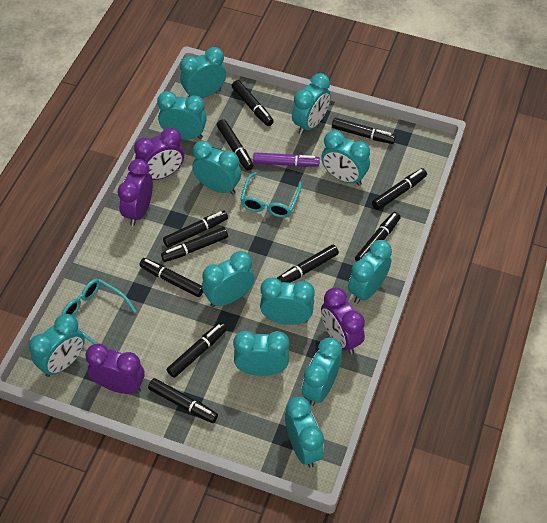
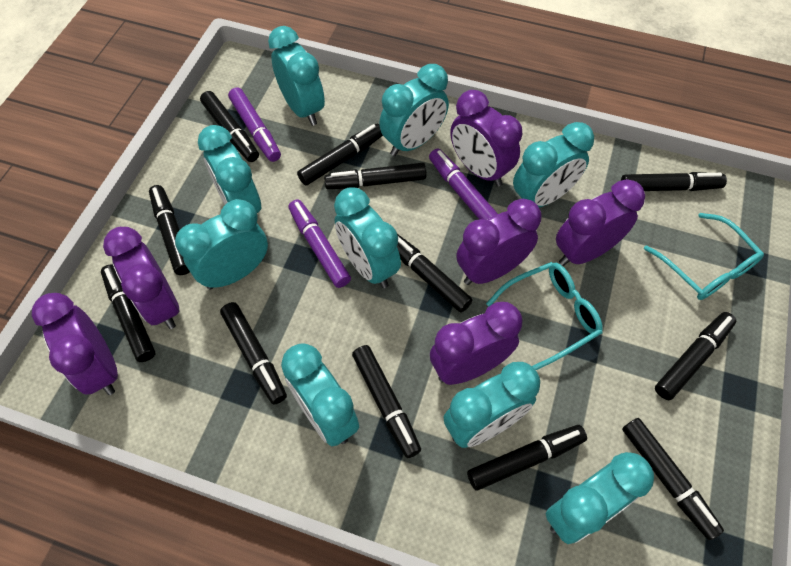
black marker: [139,258,203,297] [148,378,218,423] [161,227,228,262] [163,210,228,248] [167,322,227,378] [217,119,254,171] [232,80,274,126] [276,245,339,283] [332,118,396,144] [355,212,401,262] [372,168,427,210] = 11 -> [101,264,155,362] [149,185,190,275] [200,91,259,162] [220,302,287,405] [297,124,383,186] [324,163,427,189] [352,345,421,458] [397,234,473,313] [467,425,587,491] [621,172,727,191] [622,418,724,540] [655,312,736,400] = 12
purple clock: [85,344,145,394] [118,159,153,226] [134,127,184,180] [321,288,365,354] = 4 -> [31,293,118,395] [103,227,180,329] [430,302,522,385] [450,90,522,187] [456,199,542,285] [556,179,645,266] = 6
purple marker: [253,152,320,167] = 1 -> [228,87,281,162] [288,200,351,288] [429,149,498,220] = 3
turquoise clock: [29,314,85,377] [157,91,207,139] [180,47,226,98] [192,141,241,195] [202,251,254,307] [233,331,290,376] [260,278,315,325] [285,397,324,468] [292,73,331,135] [302,338,342,406] [321,130,370,186] [348,240,392,304] = 12 -> [175,199,268,290] [198,125,261,213] [268,26,325,126] [281,343,359,447] [334,187,401,288] [379,64,449,156] [444,362,540,448] [513,122,594,207] [545,452,654,544] = 9

